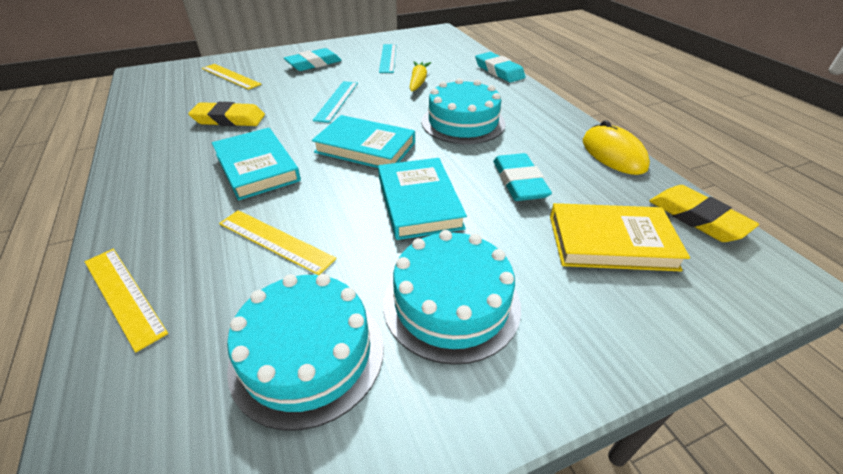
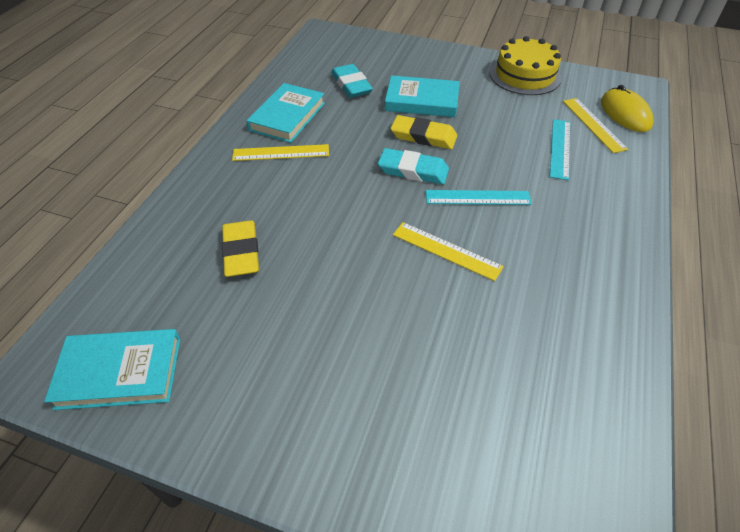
turquoise cake: [227,274,384,431] [383,230,521,365] [422,78,506,144] = 3 -> none = 0
turquoise eraser: [284,48,342,71] [475,52,526,83] [493,153,552,201] = 3 -> [331,64,373,98] [378,148,449,184] = 2
yellow book: [550,203,690,271] = 1 -> none = 0
yellow cake: none = 0 -> [490,36,561,95] = 1
yellow carrot: [410,61,431,91] = 1 -> none = 0

